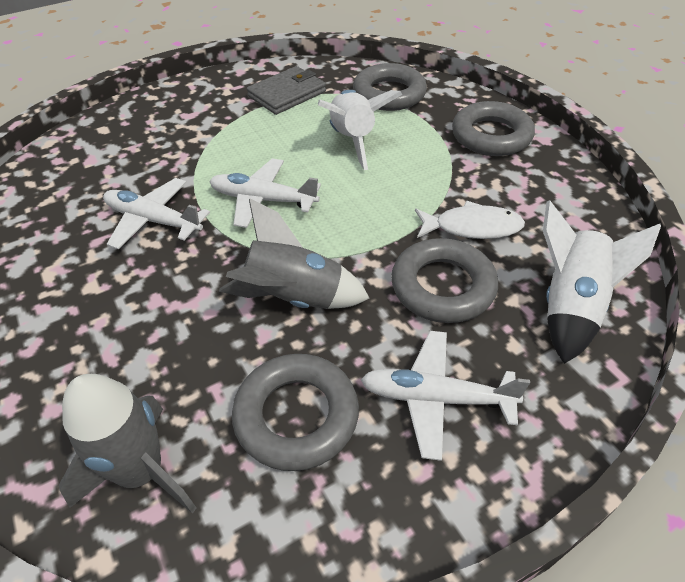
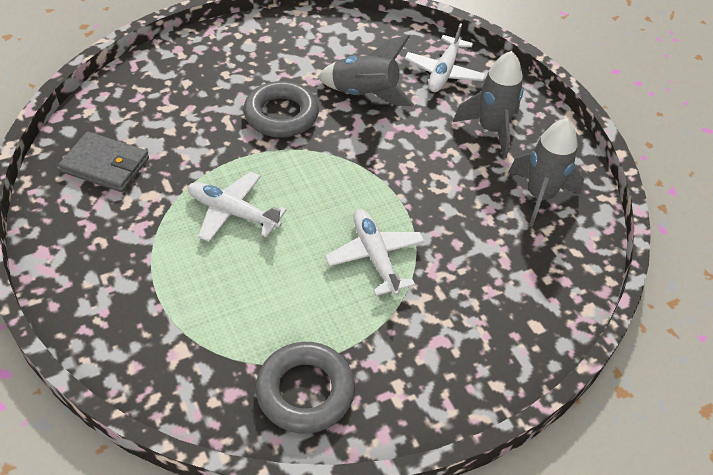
grey ring: [232,354,359,471] [353,63,427,111] [391,238,498,323] [452,101,535,156] = 4 -> [243,81,319,138] [255,342,355,434] = 2
grey rocket: [59,374,197,514] [219,198,370,309] = 2 -> [318,35,414,106] [453,51,523,159] [508,118,584,227] = 3
white fish: [415,201,525,239] = 1 -> none = 0
white rocket: [318,90,402,170] [543,200,661,364] = 2 -> none = 0

